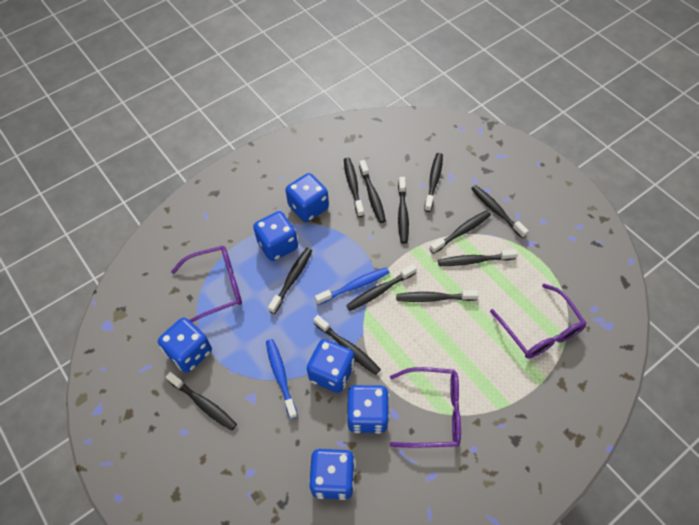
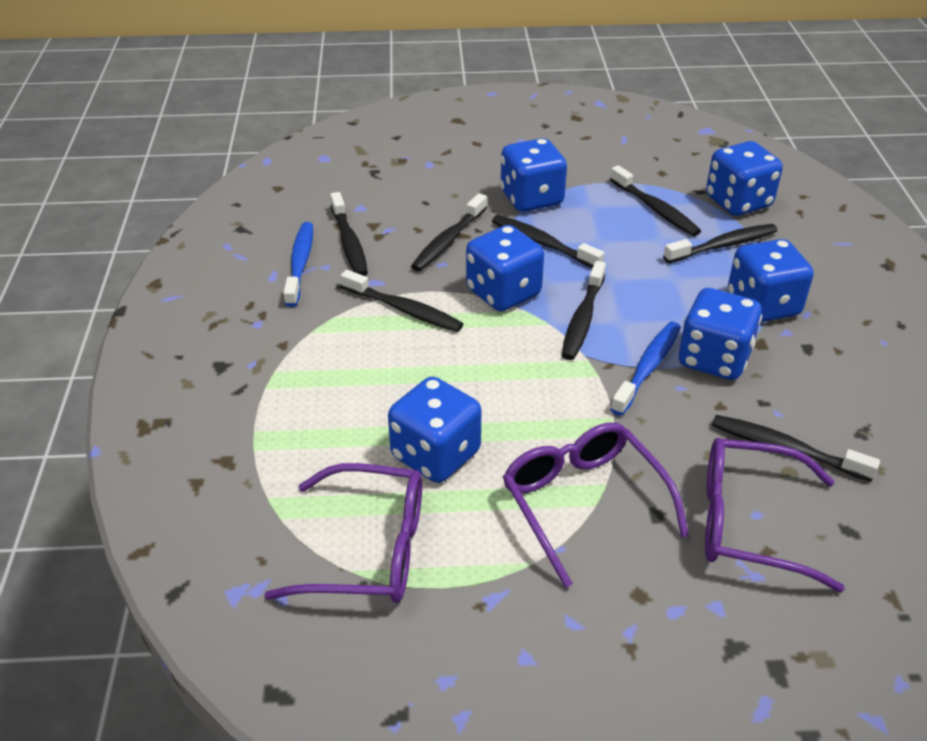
black toothbrush: [166,372,237,431] [268,248,312,314] [313,315,381,375] [344,158,364,217] [346,264,417,311] [359,160,386,223] [396,290,479,302] [398,177,409,244] [424,153,443,212] [430,210,491,254] [438,249,518,266] [471,185,529,238] = 12 -> [330,192,368,276] [341,270,463,332] [411,193,487,271] [492,215,604,268] [562,261,606,360] [610,165,701,236] [663,224,777,263] [712,415,880,482] = 8

